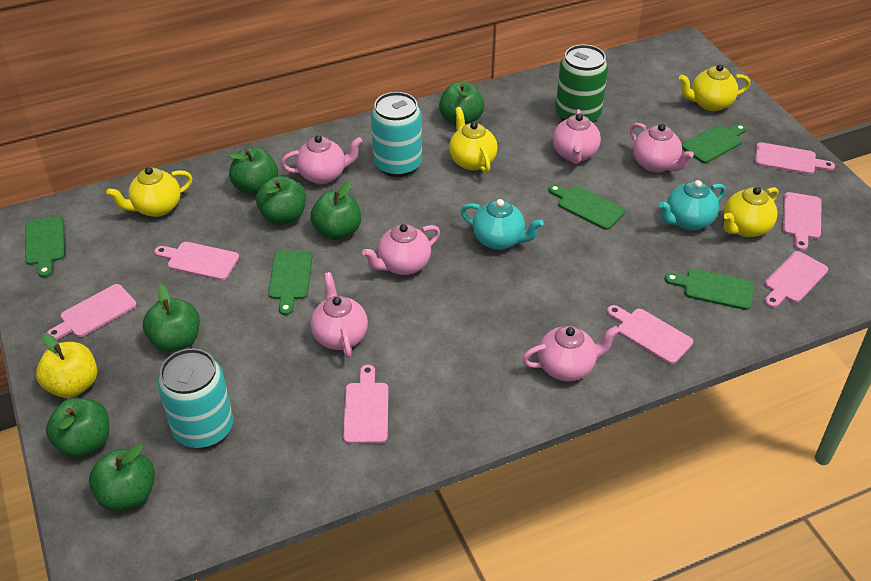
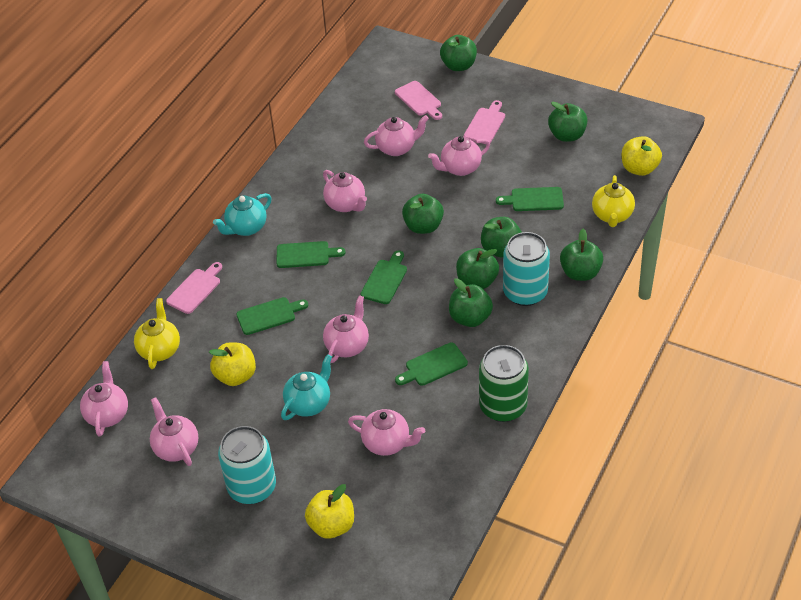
pink cutting board: [47,284,137,340] [154,242,239,280] [343,365,388,444] [607,305,693,364] [754,142,835,175] [764,251,828,308] [782,192,822,251] = 7 -> [166,262,222,314] [395,81,442,120] [464,100,505,144] = 3
pink teapot: [281,135,363,184] [310,272,368,358] [362,224,440,275] [522,326,620,381] [552,109,601,164] [630,123,694,173] = 6 -> [80,361,128,436] [150,397,198,466] [323,170,367,212] [323,295,369,363] [348,409,425,456] [364,115,429,156] [428,136,490,176] = 7
yellow apple: [36,333,97,398] = 1 -> [209,342,256,386] [305,484,354,539] [622,136,662,176] = 3
yellow teapot: [106,167,193,217] [449,107,498,173] [679,64,750,111] [723,187,778,237] = 4 -> [134,298,180,369] [592,175,635,227] = 2

